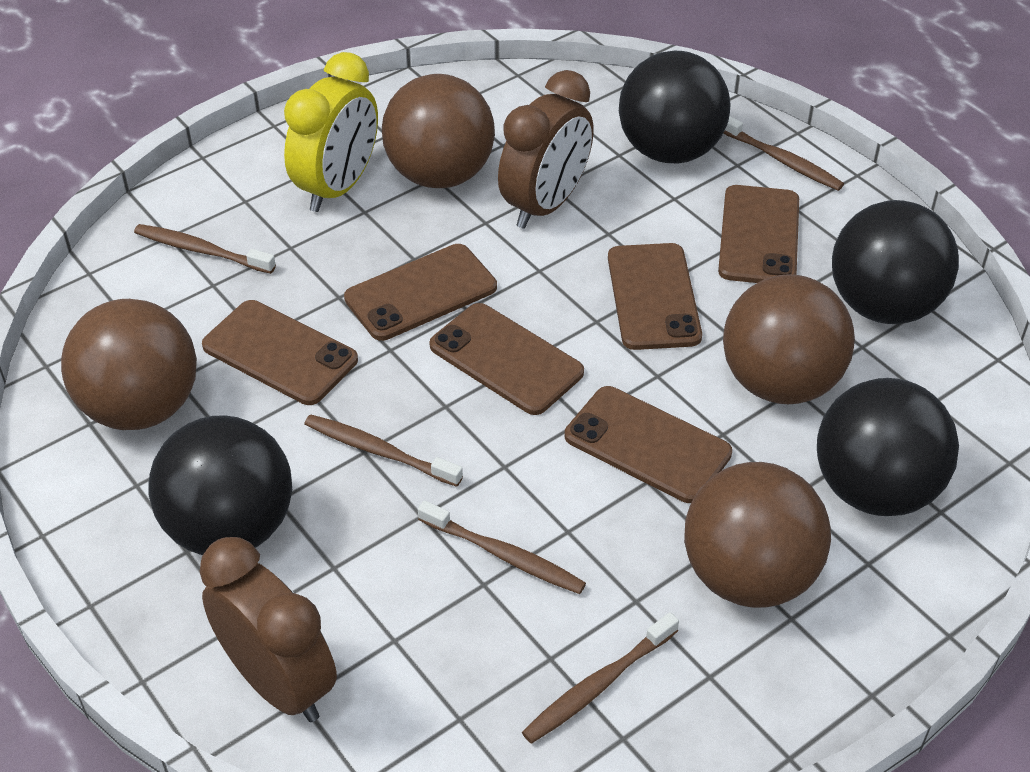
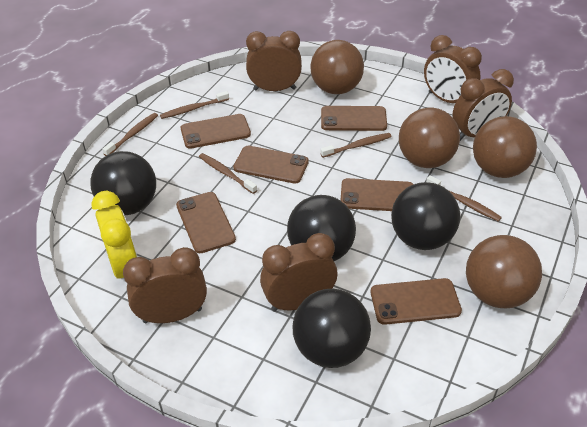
brown clock: [199,537,337,722] [498,70,594,229] = 2 -> [123,247,207,323] [246,31,302,91] [260,233,337,312] [424,35,482,103] [452,69,514,141] = 5

